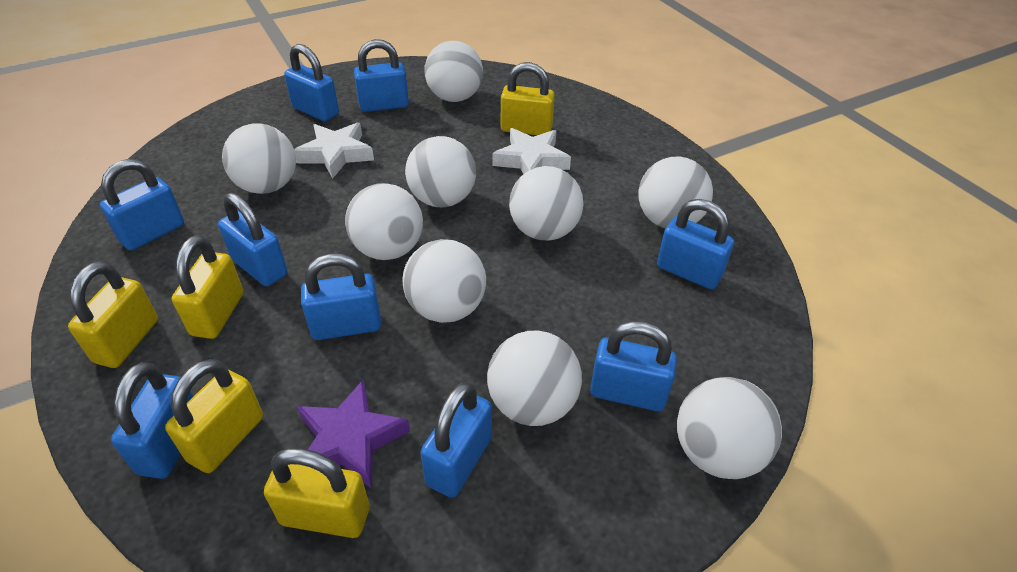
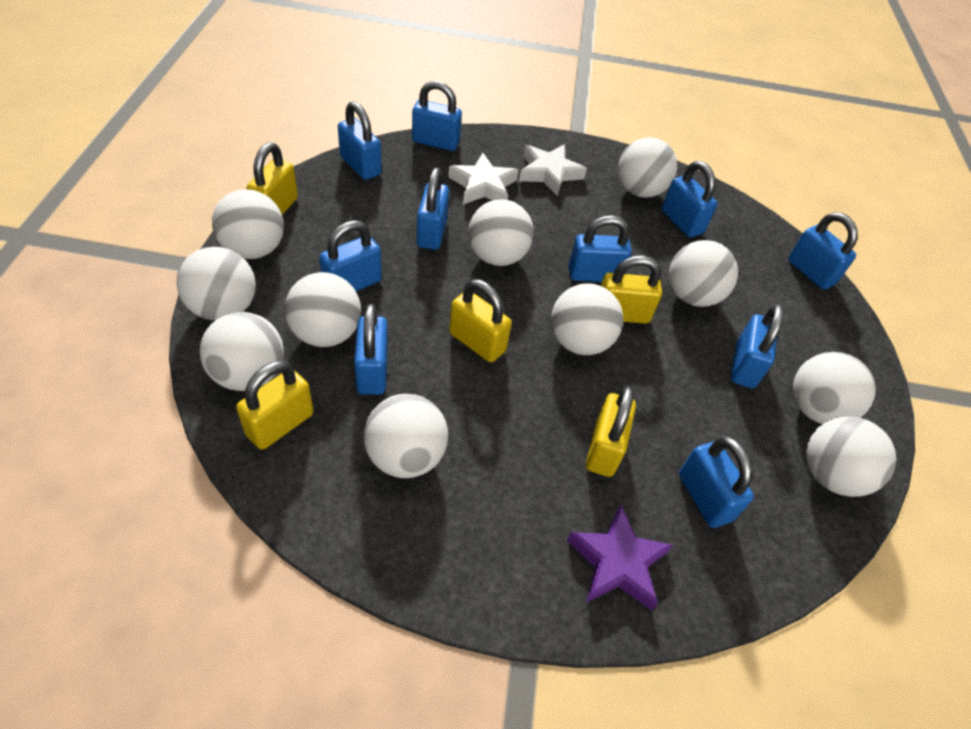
blue padlock: [100,159,184,251] [111,362,194,479] [218,193,287,286] [284,44,339,121] [301,254,381,340] [354,39,409,112] [420,382,492,498] [590,321,677,411] [657,199,734,289] = 9 -> [319,220,382,291] [338,101,382,180] [354,304,388,395] [412,81,462,151] [417,168,449,250] [568,215,632,282] [662,161,717,238] [679,436,754,528] [731,304,784,388] [788,212,858,289] = 10
white ball: [222,123,296,194] [345,183,423,260] [402,239,486,323] [405,136,476,208] [425,41,483,102] [487,331,582,426] [509,166,584,241] [638,156,713,228] [677,377,782,479] = 9 -> [176,247,256,321] [200,312,284,391] [212,189,284,259] [285,272,361,347] [364,394,448,478] [468,199,534,266] [551,283,623,355] [618,137,677,198] [669,240,738,307] [793,352,876,424] [806,416,897,497] = 11

